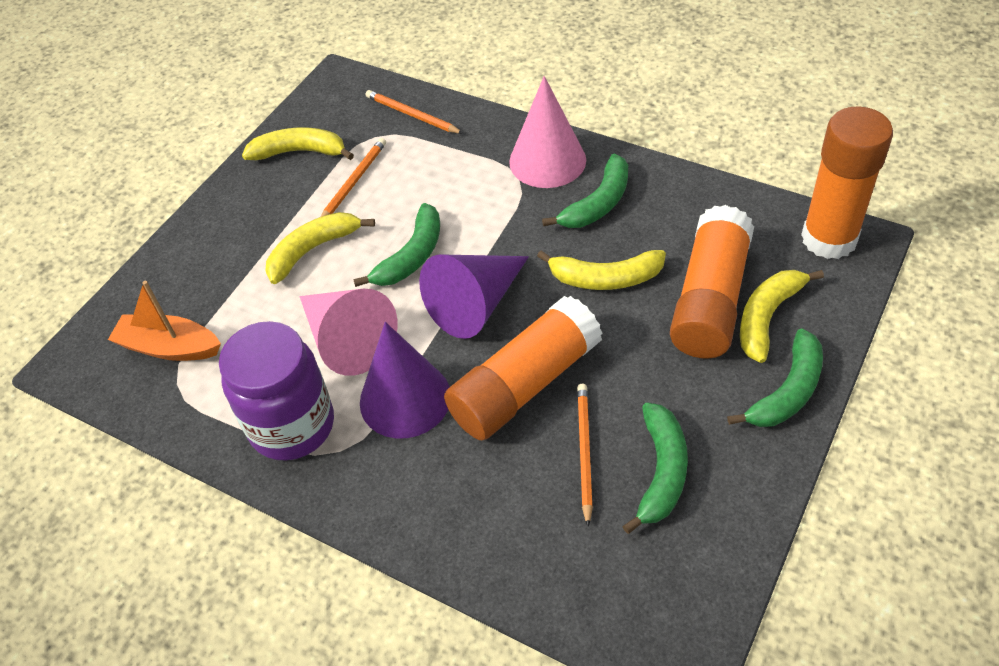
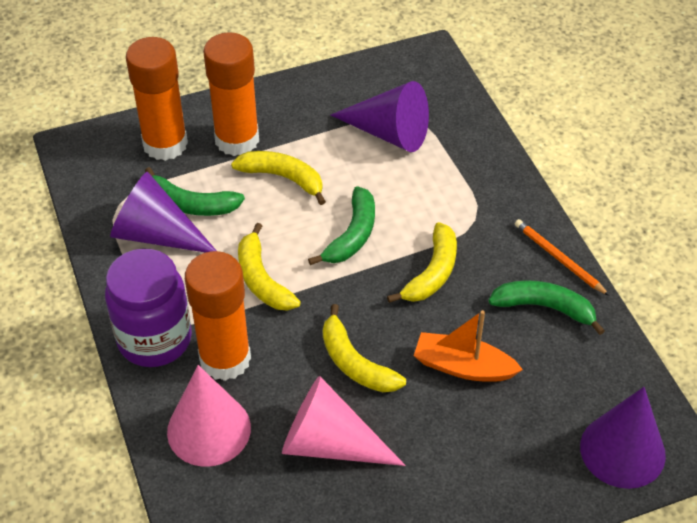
green banana: [353,203,440,287] [542,154,628,228] [622,402,688,534] [727,328,823,427] = 4 -> [145,167,245,216] [308,186,375,265] [488,280,605,335] = 3
orange pencil: [321,138,386,217] [366,90,463,134] [577,384,593,527] = 3 -> [515,219,610,296] = 1
purple cone: [360,322,449,439] [419,254,529,339] = 2 -> [110,172,217,253] [331,81,429,152] [580,387,666,489] = 3

